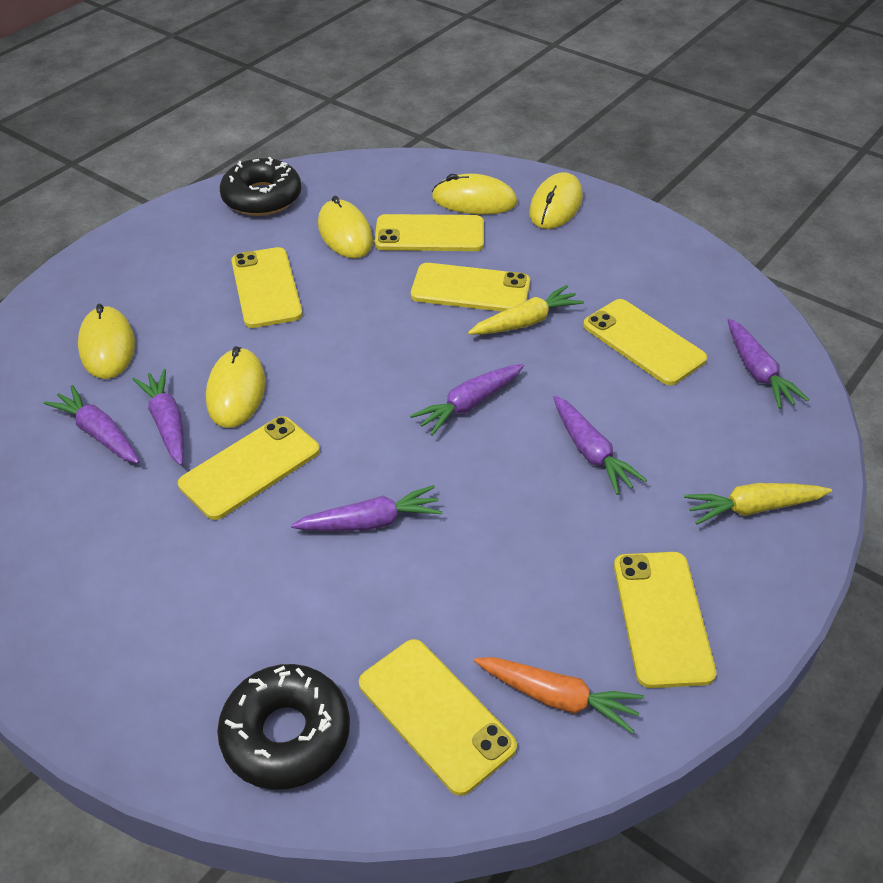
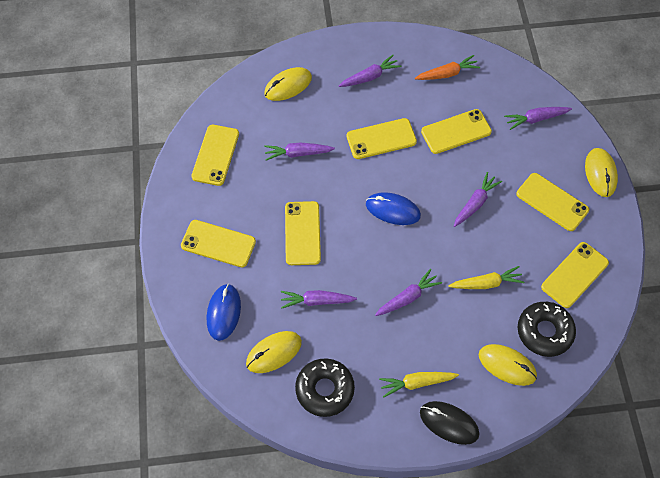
black mouse: none = 0 -> [420,401,479,445] = 1
blue mouse: none = 0 -> [207,284,241,341] [366,192,421,225] = 2
yellow mouse: [78,304,135,379] [206,346,266,428] [318,196,373,258] [432,174,517,215] [529,172,583,229] = 5 -> [246,331,302,373] [264,67,312,101] [479,344,537,386] [585,148,618,197] = 4

